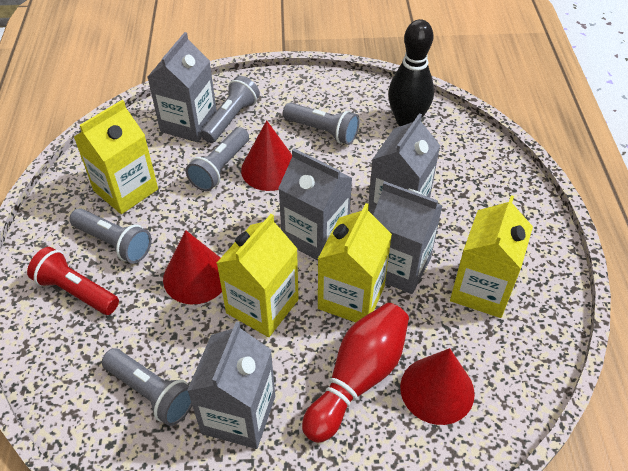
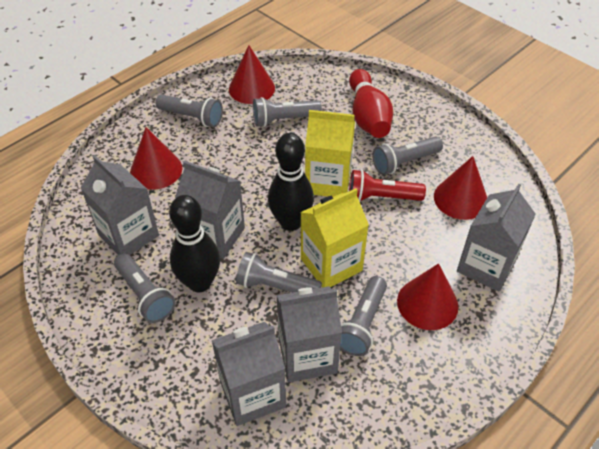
black bowling pin: [388,19,434,126] = 1 -> [169,195,220,292] [268,133,314,231] = 2
grey flashlight: [69,208,152,263] [102,348,192,426] [186,127,249,191] [201,76,260,143] [283,103,360,145] = 5 -> [114,253,176,323] [156,94,223,127] [236,252,322,293] [253,97,322,127] [340,276,387,356] [373,136,443,175] = 6
red cone: [163,230,222,305] [241,120,292,191] [400,348,475,425] = 3 -> [130,127,182,190] [229,45,275,104] [397,263,459,330] [434,156,487,220] = 4
yellow carton: [74,100,158,214] [217,214,299,337] [318,203,392,322] [450,195,533,318] = 4 -> [300,188,369,287] [305,110,355,197] = 2

